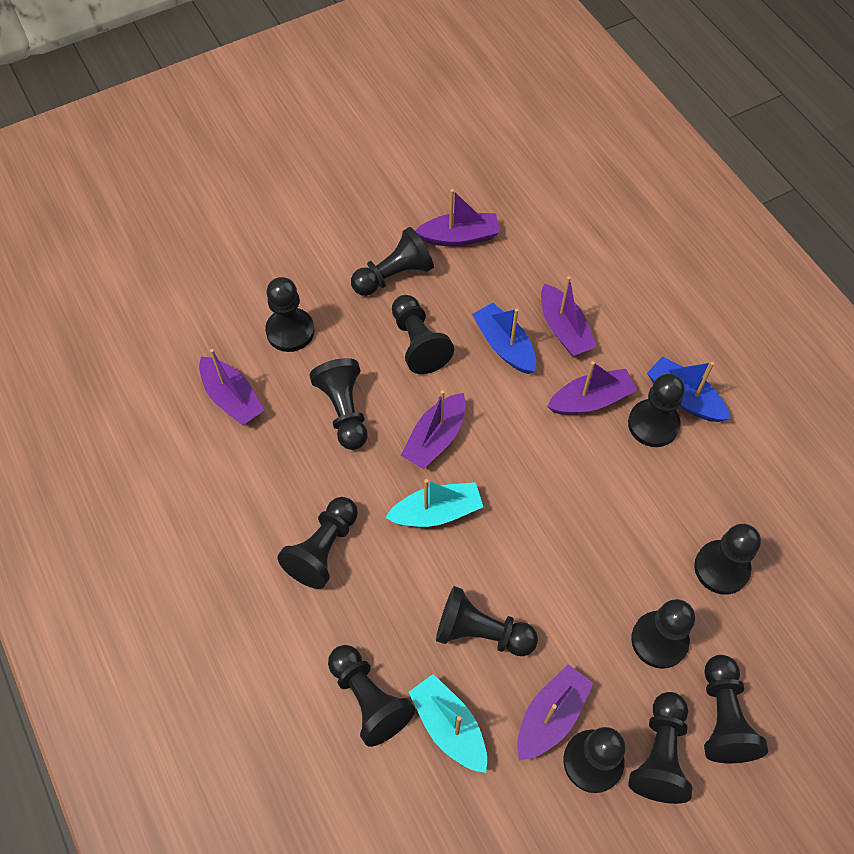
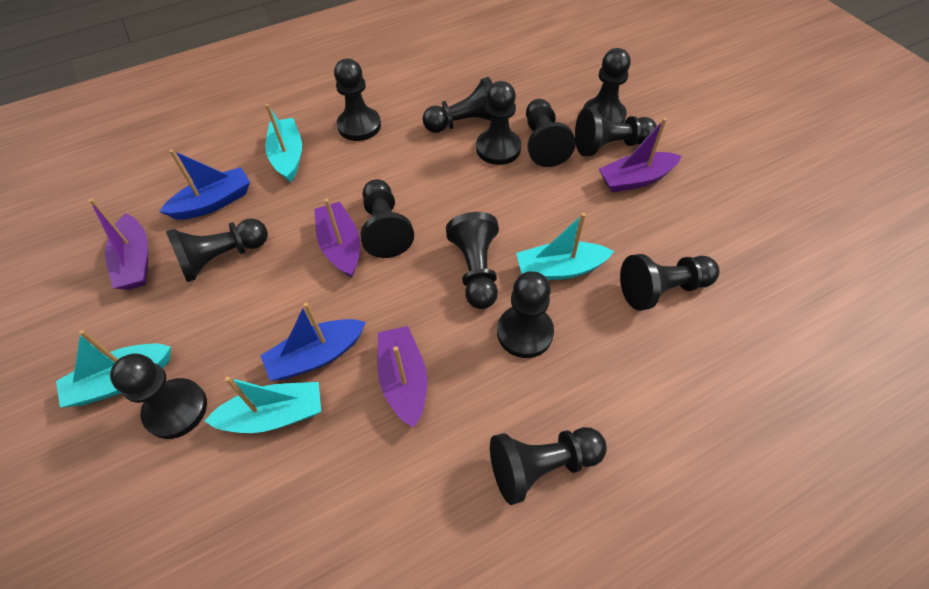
purple boat: [199,349,264,426] [401,390,466,469] [415,189,500,246] [517,664,594,760] [541,276,597,356] [547,361,637,415] = 6 -> [89,198,148,290] [314,199,360,278] [378,326,427,428] [599,118,681,193] = 4
turquoise boat: [385,479,483,527] [409,674,487,773] = 2 -> [56,330,171,408] [204,376,321,433] [265,104,302,182] [516,213,614,280] = 4

